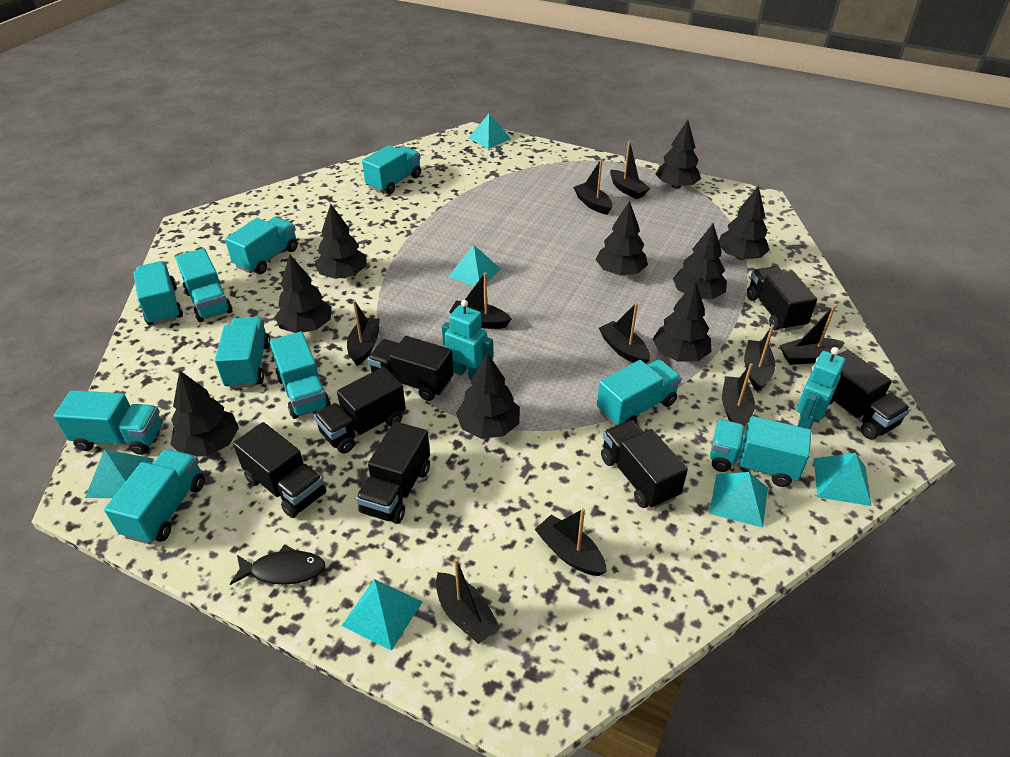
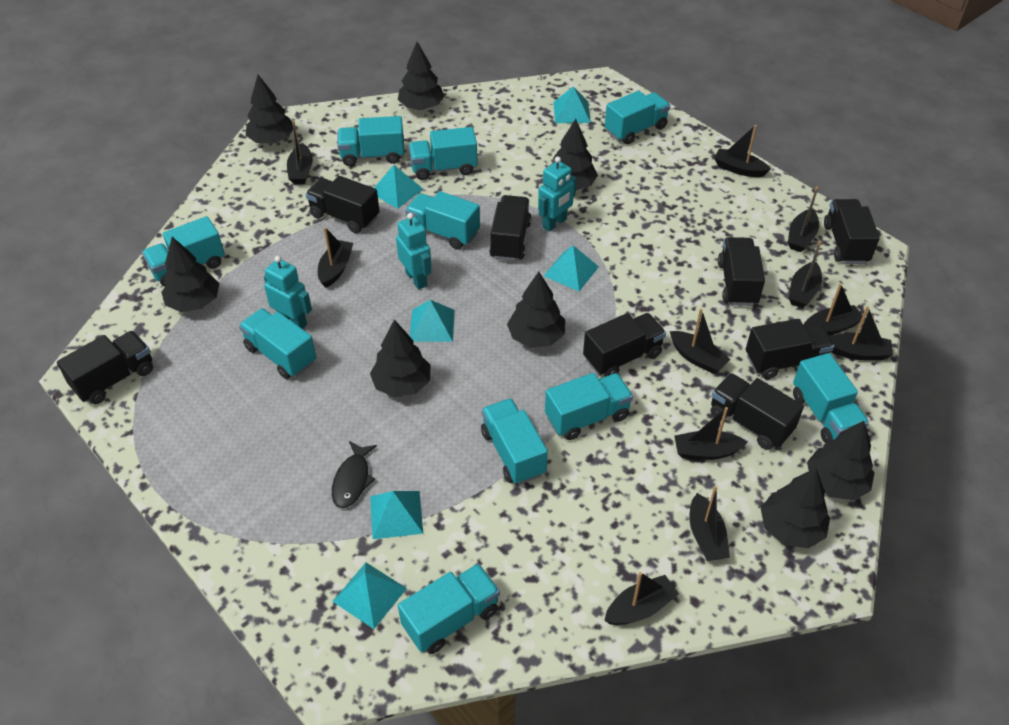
black boat: [347,300,380,366] [436,558,500,644] [449,272,511,329] [535,508,607,576] [573,160,613,215] [599,303,650,363] [610,141,650,199] [722,363,755,426] [744,325,775,391] [780,305,845,365] = 10 -> [287,121,313,185] [318,227,353,288] [604,572,679,625] [670,309,731,374] [675,407,747,460] [689,486,730,561] [714,125,771,177] [788,187,819,252] [789,241,822,308] [804,284,863,336] [830,306,893,360] = 11
black tree: [170,370,239,457] [275,255,332,333] [314,204,366,279] [456,353,520,439] [596,201,648,275] [653,281,711,362] [656,120,701,189] [673,223,727,299] [719,186,770,260] = 9 -> [161,237,219,312] [246,75,293,144] [370,319,431,397] [398,42,445,110] [507,272,565,348] [552,119,598,190] [761,468,830,548] [807,421,874,500] = 8
black truck: [233,422,327,518] [314,367,406,453] [356,421,430,524] [367,336,454,401] [601,420,688,509] [747,266,817,331] [829,350,910,440] = 7 -> [57,331,153,404] [306,176,380,233] [489,195,531,261] [583,313,666,377] [711,373,804,450] [718,237,765,306] [746,319,834,379] [824,199,880,264] = 8
turquoise robot: [442,300,493,380] [796,347,846,429] = 2 -> [264,256,312,329] [396,213,432,289] [538,156,577,231] = 3

